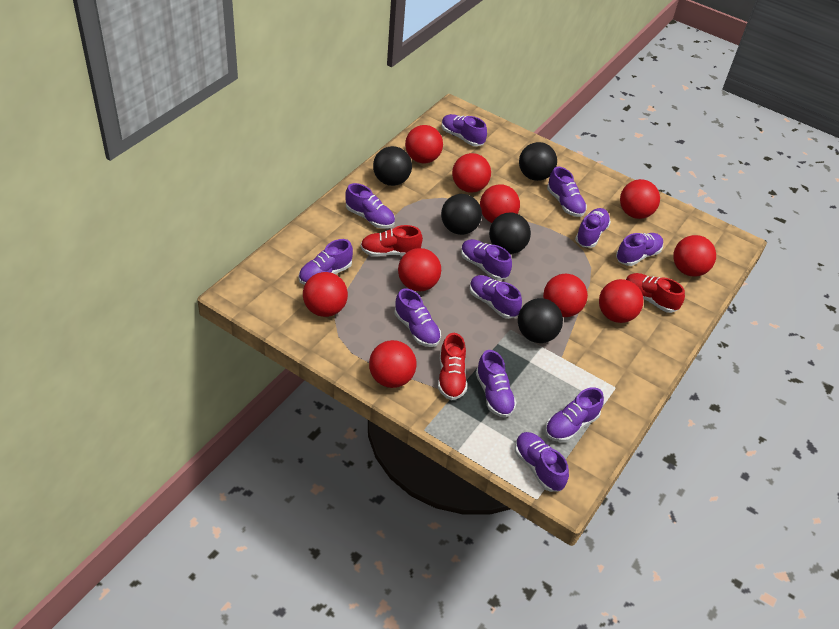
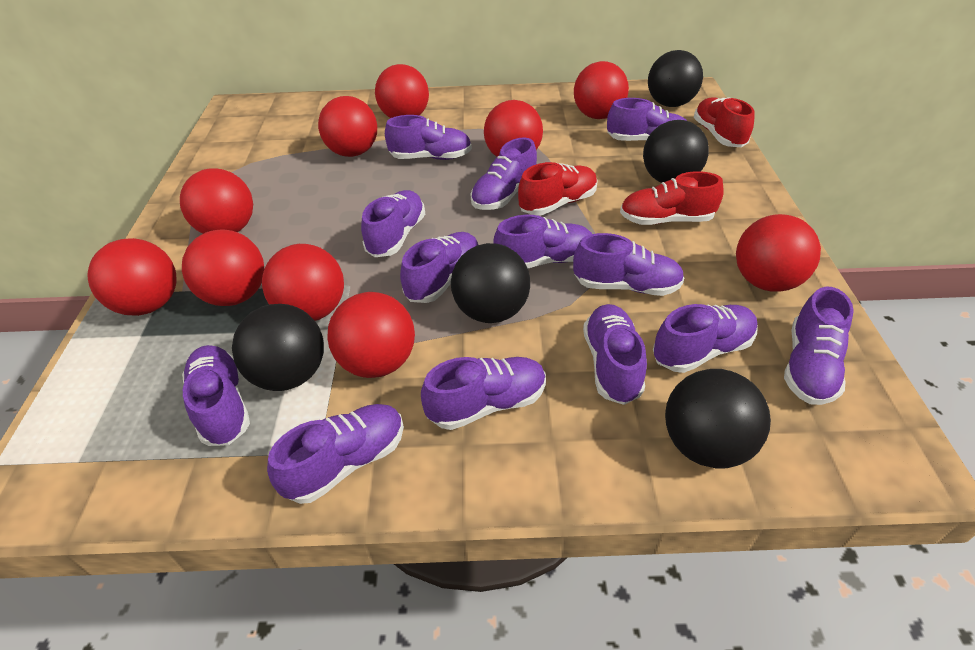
purple shoe: [299,239,353,285] [345,183,395,229] [395,288,441,347] [442,114,487,146] [461,239,512,280] [470,275,522,319] [476,350,517,418] [515,432,569,492] [545,387,604,442] [547,167,587,217] [575,208,611,248] [616,233,663,266] = 12 -> [182,345,250,446] [267,404,404,504] [361,190,425,257] [385,115,472,160] [400,232,479,303] [421,357,546,430] [471,138,537,210] [493,215,592,268] [573,233,684,296] [583,304,647,405] [607,98,687,141] [653,304,758,373] [784,287,854,405] = 13

